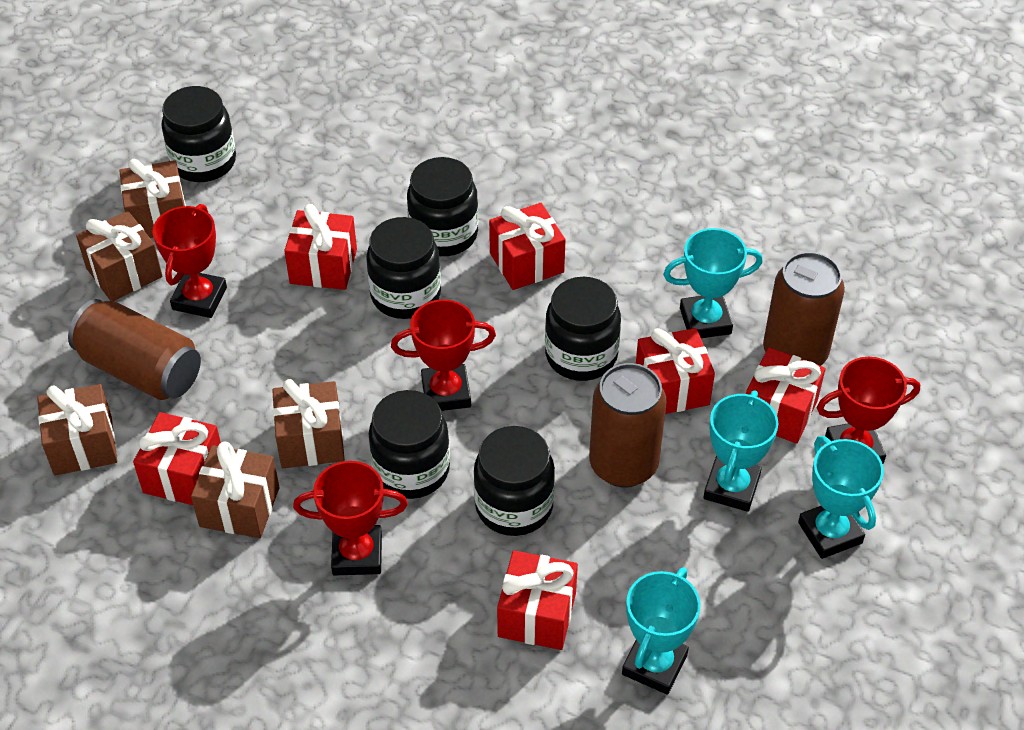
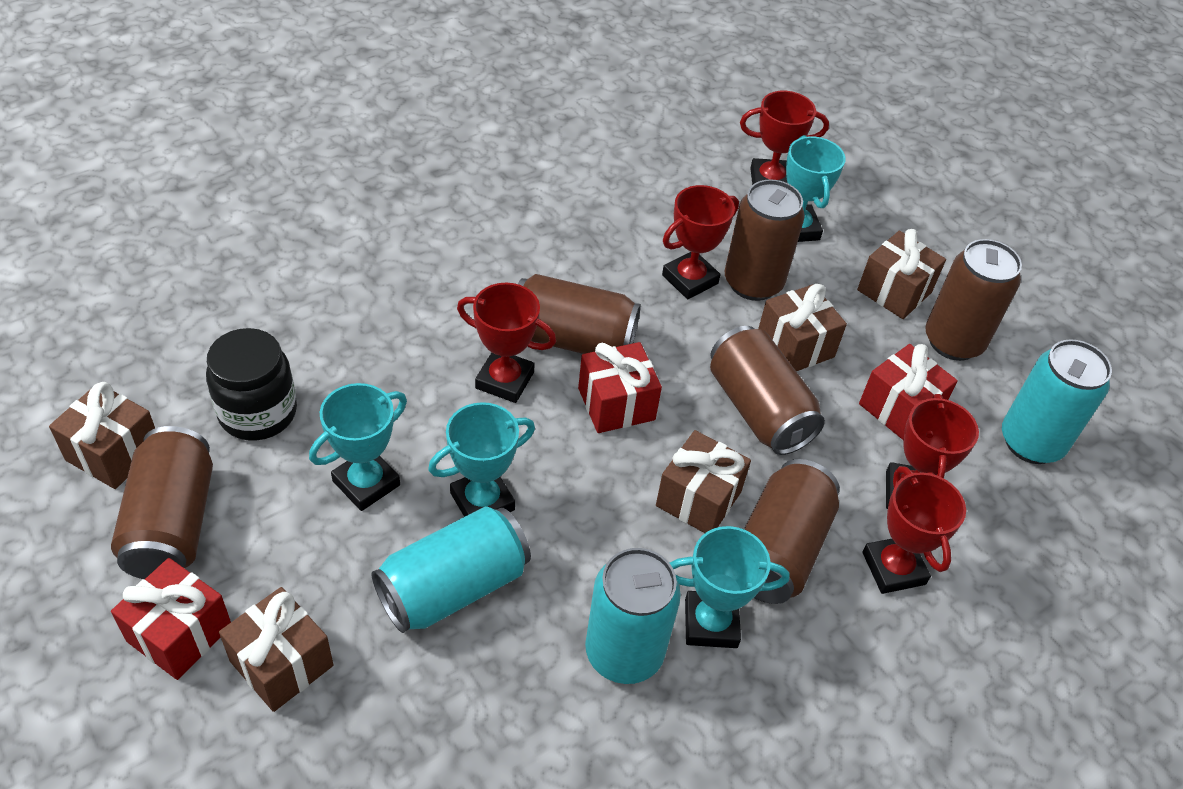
black jar: [161,86,236,182] [366,217,441,319] [369,390,450,499] [407,157,478,256] [474,426,555,536] [545,277,621,381] = 6 -> [206,328,297,441] = 1
brown can: [68,299,201,400] [589,363,667,487] [763,252,845,366] = 3 -> [111,426,213,579] [518,274,641,354] [710,326,825,455] [724,179,805,301] [744,459,840,604] [925,239,1022,361] = 6
red gift: [133,412,221,505] [284,204,357,290] [489,203,566,290] [497,550,578,650] [636,328,715,414] [746,347,825,444] = 6 -> [111,558,231,680] [578,342,662,433] [859,344,958,440] = 3
red trophy: [152,204,227,318] [293,461,408,575] [391,299,496,411] [817,357,920,464] = 4 -> [457,283,556,403] [662,185,739,299] [740,91,829,185] [862,466,966,594] [886,394,979,509] = 5
turquoise can: none = 0 -> [371,506,531,633] [585,548,681,684] [1002,339,1112,464] = 3

